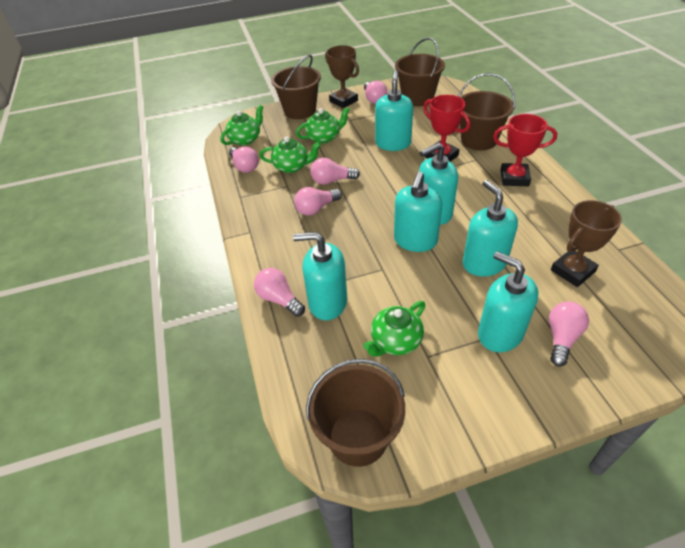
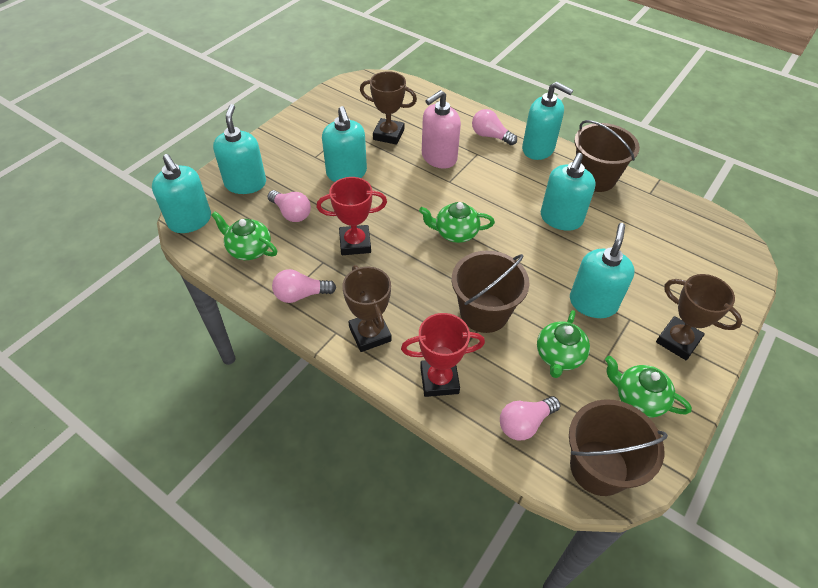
brown bucket: [271,55,321,119] [306,359,405,467] [395,37,445,106] [458,73,516,150] = 4 -> [452,251,530,333] [569,399,668,496] [574,120,640,192] = 3
brown trophy: [325,45,359,108] [551,200,622,287] = 2 -> [342,265,392,352] [360,71,417,145] [656,274,743,360] = 3
pink light bulb: [229,147,259,173] [254,268,305,317] [294,187,342,216] [310,158,360,185] [364,81,387,104] [549,301,589,366] = 6 -> [267,190,311,222] [272,269,336,303] [472,109,517,145] [500,396,560,441] = 4
pink soap dispenser: none = 0 -> [422,90,461,169] = 1

